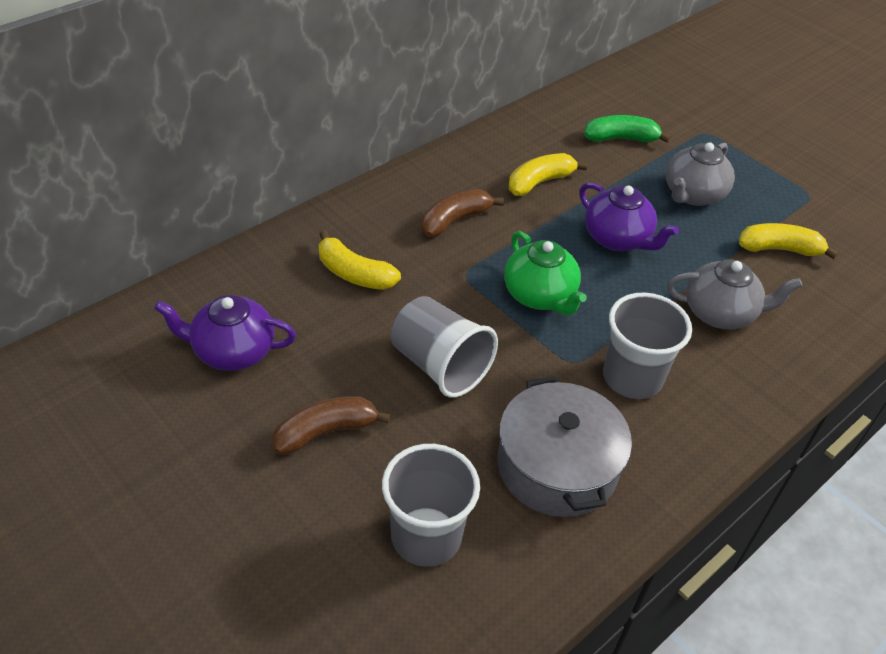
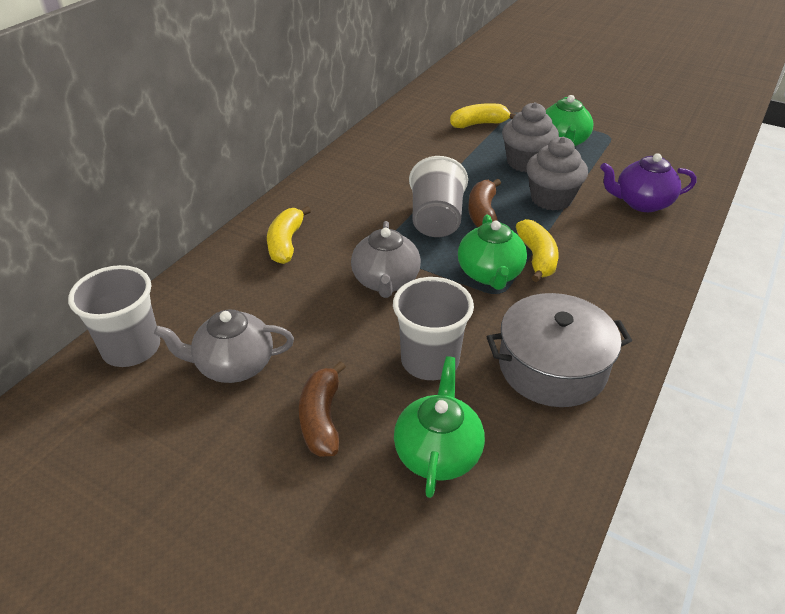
green banana: [584,115,671,143] = 1 -> none = 0
green teapot: [504,231,587,315] = 1 -> [394,356,485,498] [458,215,527,290] [546,95,593,146] = 3
grey cupcake: none = 0 -> [502,102,559,172] [526,137,588,210] = 2
purple teapot: [154,295,296,371] [579,182,679,251] = 2 -> [600,153,697,212] = 1

